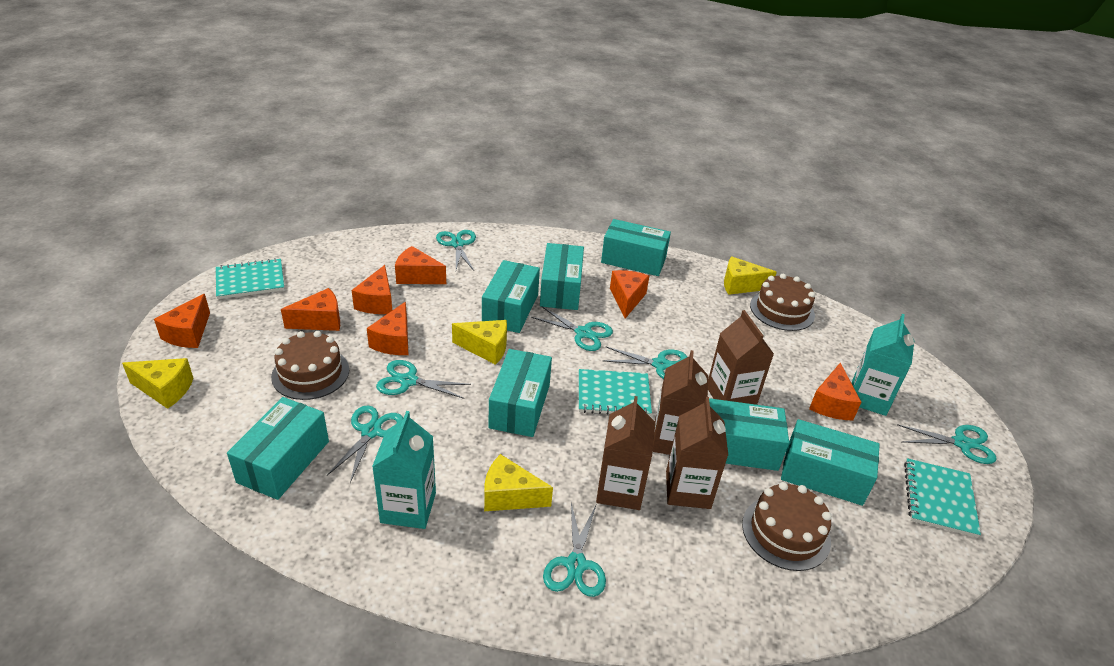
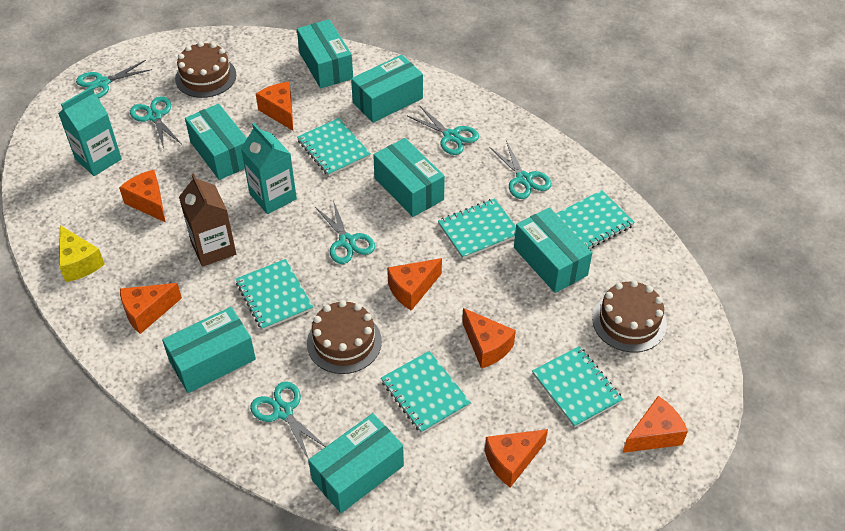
brown carton: [596,396,655,510] [653,350,708,455] [666,397,728,509] [708,310,774,405] = 4 -> [179,173,236,267] = 1
turquoise notebook: [216,258,284,299] [579,369,652,416] [904,458,981,538] = 3 -> [236,259,313,330] [297,118,371,176] [381,351,471,434] [438,198,516,259] [532,346,623,428] [556,190,635,249] = 6
turquoise scissors: [327,406,403,483] [376,360,471,399] [436,230,476,271] [531,306,613,351] [543,503,606,597] [602,346,687,379] [897,424,997,464] = 7 -> [76,60,152,98] [130,97,181,149] [250,381,326,460] [315,200,375,264] [407,105,479,155] [489,141,552,199] = 6
yellow cheese: [122,358,193,409] [452,320,507,365] [484,454,553,511] [724,256,777,295] = 4 -> [59,225,105,282] = 1

